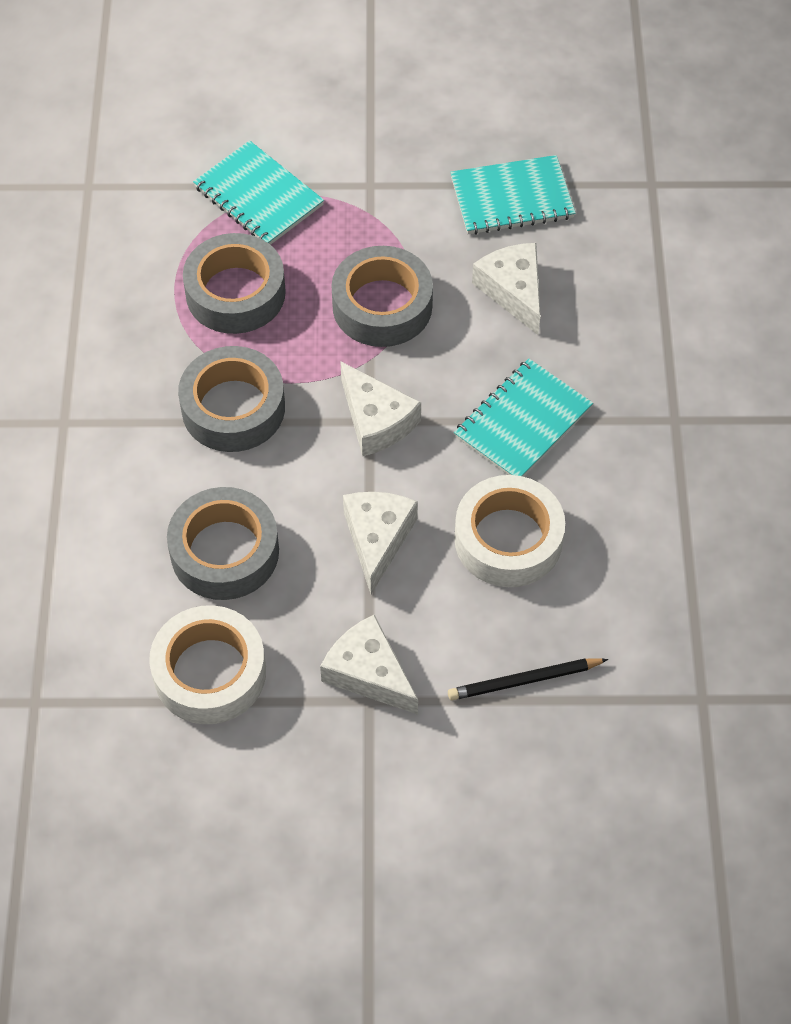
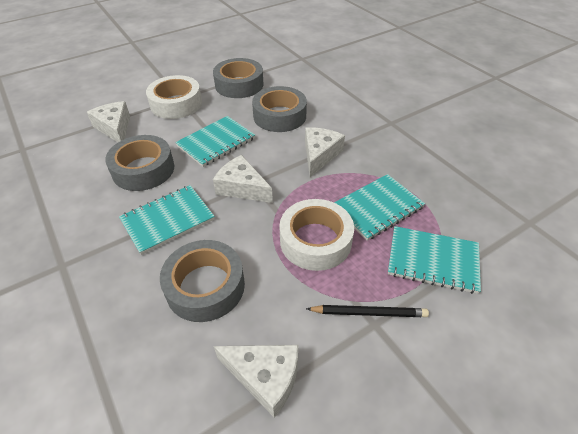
turquoise notebook: [193,140,324,245] [451,155,576,235] [454,359,593,477] = 3 -> [119,185,215,255] [175,116,255,167] [334,174,425,241] [388,226,481,294] = 4

